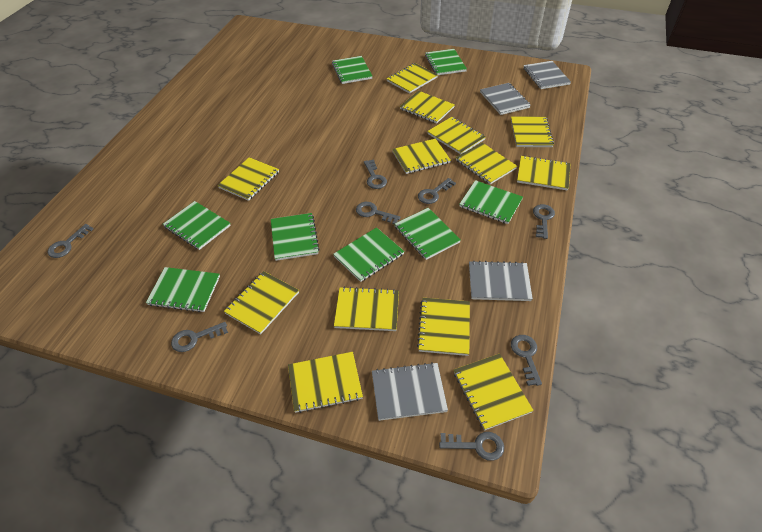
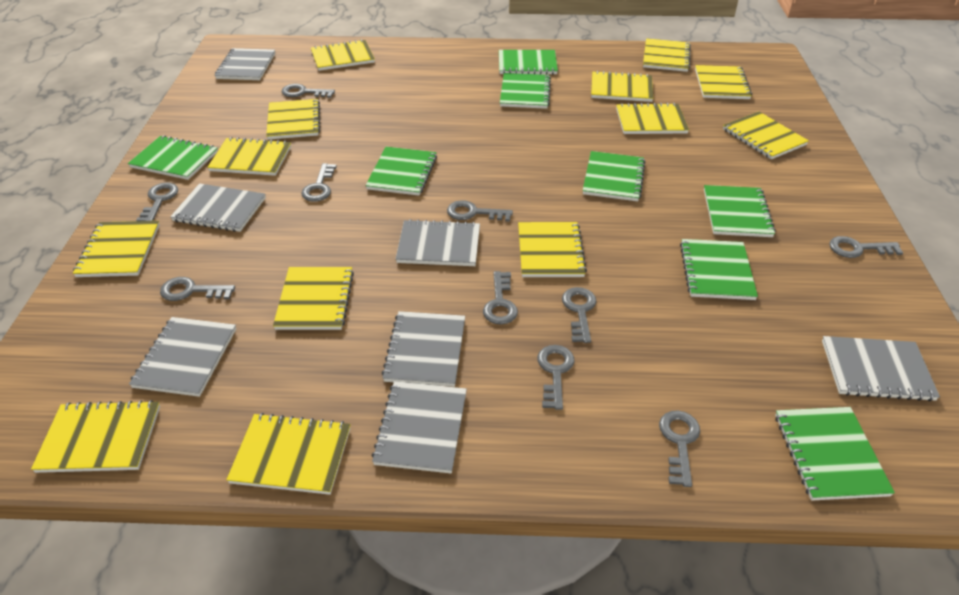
grey key: [47,224,93,258] [171,322,228,352] [356,202,400,225] [364,159,387,189] [418,178,456,204] [439,432,504,461] [511,335,542,386] [533,204,555,239] = 8 -> [136,182,178,221] [160,277,235,301] [282,84,335,98] [301,163,337,202] [447,200,513,222] [483,271,518,325] [537,345,575,410] [562,287,596,343] [659,410,700,487] [829,236,903,258] = 10
grey notebook: [372,362,448,421] [469,261,533,301] [480,83,531,115] [524,61,571,89] = 4 -> [129,317,236,397] [170,183,266,232] [215,48,275,80] [372,381,467,473] [382,311,465,387] [396,219,480,266] [822,336,940,401] = 7

